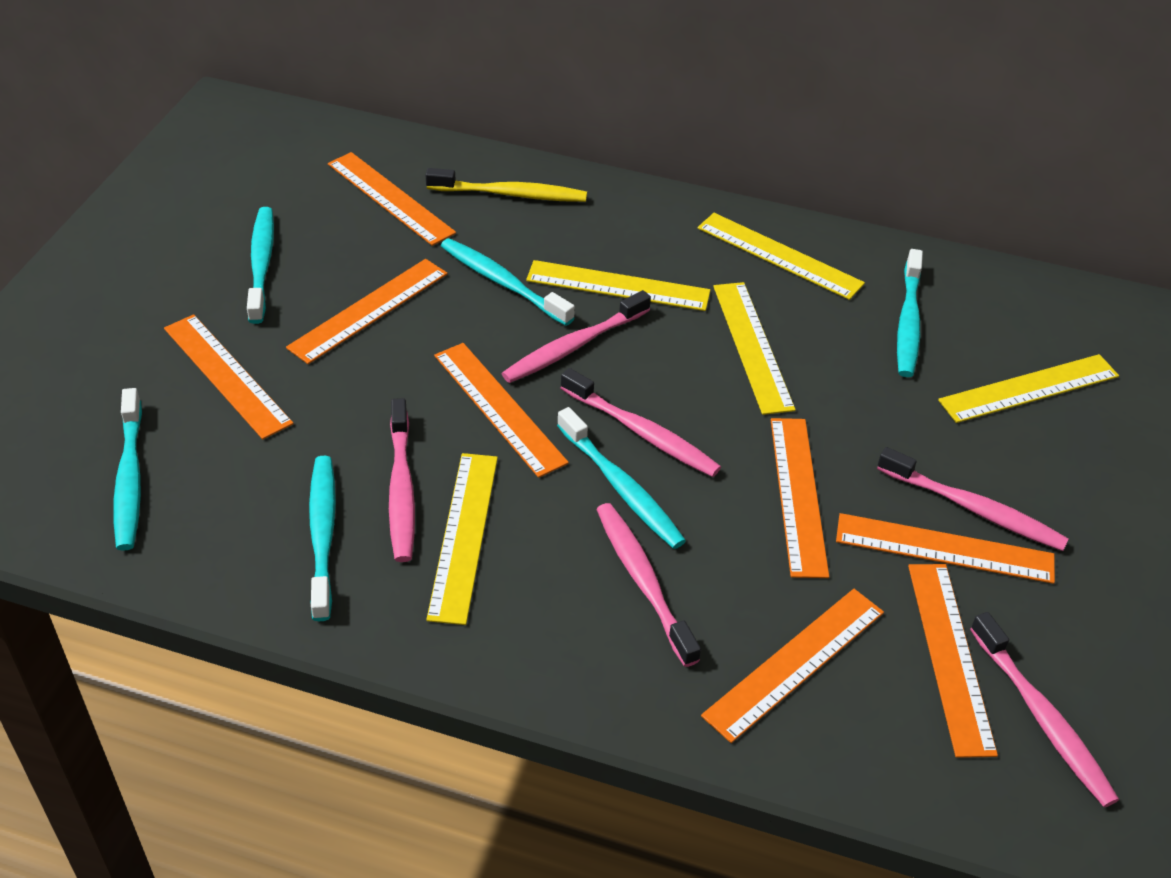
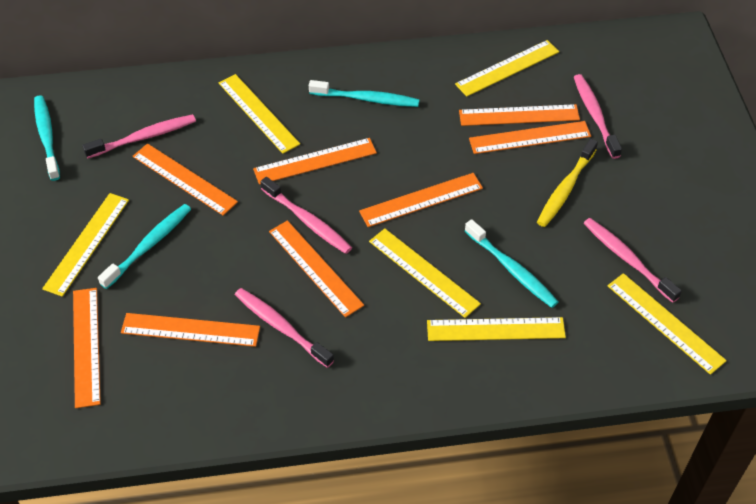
pink toothbrush: [389,398,415,562] [501,290,651,383] [561,368,721,477] [596,503,701,667] [877,447,1069,551] [970,612,1119,807] = 6 -> [82,114,196,158] [235,288,334,368] [260,177,352,254] [574,74,622,159] [584,218,682,303] = 5
turquoise toothbrush: [114,388,142,551] [247,207,274,324] [309,456,336,621] [441,238,575,326] [557,407,686,549] [897,249,923,377] = 6 -> [34,95,60,181] [98,204,191,289] [309,80,420,107] [465,219,558,308] = 4
yellow ruler: [426,453,498,625] [526,260,711,311] [698,213,865,300] [713,282,796,415] [938,354,1119,423] = 5 -> [42,193,129,297] [219,74,300,154] [369,228,481,318] [427,317,566,341] [455,40,559,97] [608,273,727,375] = 6

